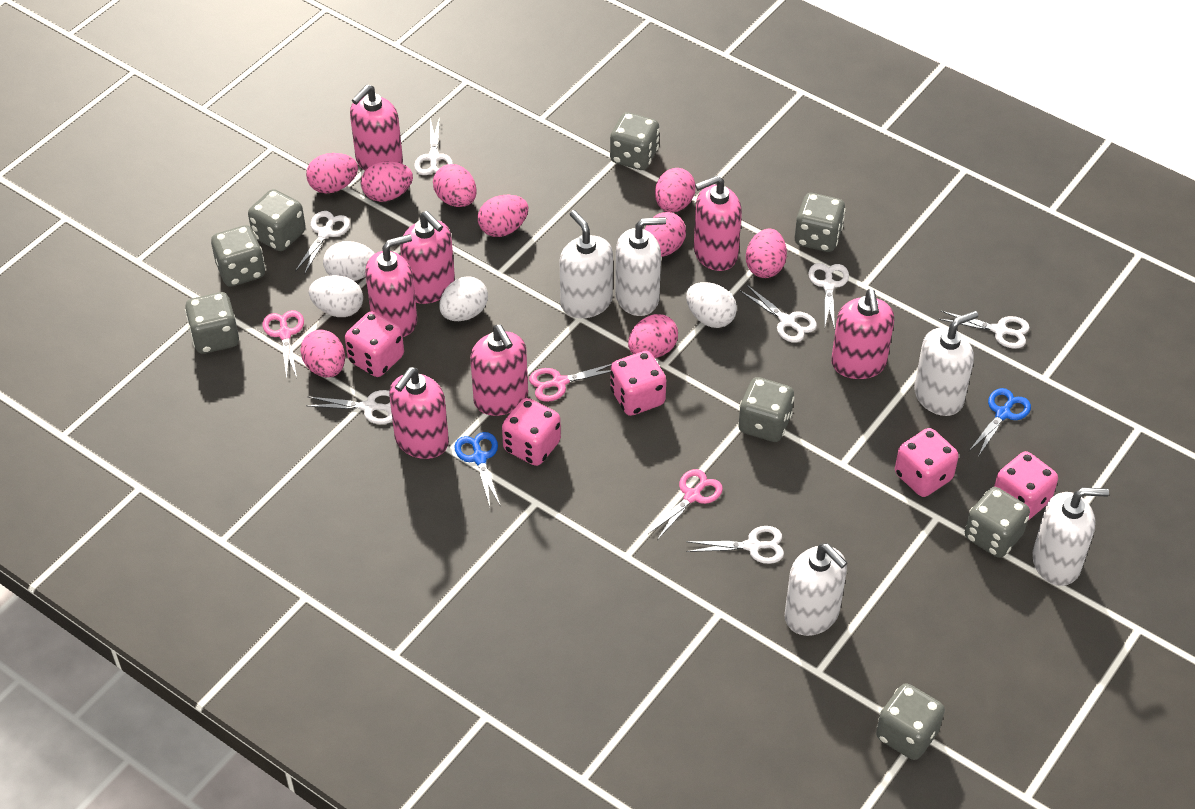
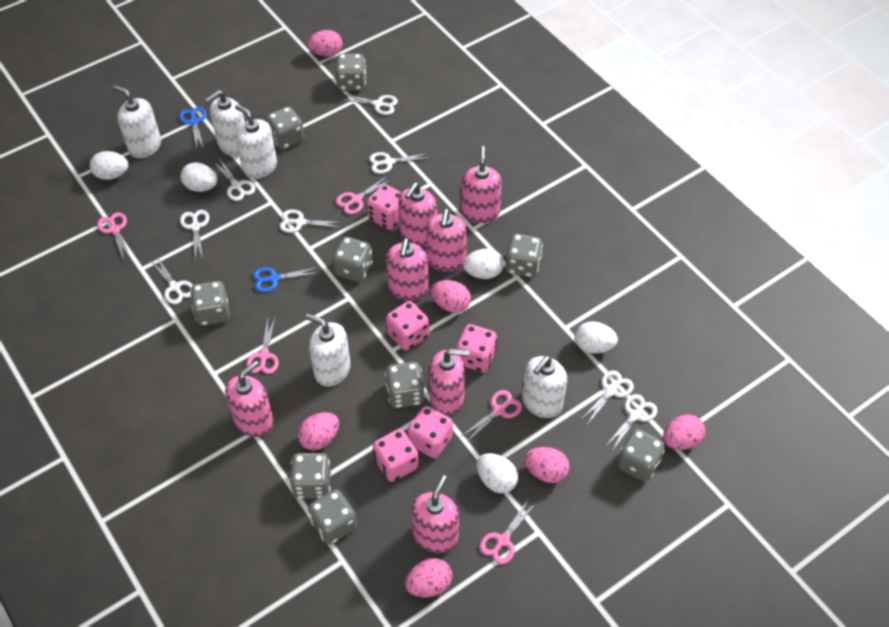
grey dice: [185,292,239,354] [211,225,265,287] [248,189,306,251] [610,112,660,170] [738,377,794,442] [795,193,846,252] [876,683,945,760] [965,487,1030,558] = 8 -> [190,281,230,326] [266,106,304,150] [289,453,331,499] [308,489,357,545] [332,237,373,282] [335,54,366,91] [385,362,425,408] [505,234,543,277] [617,429,665,482] = 9
pink egg: [300,330,345,378] [306,153,358,193] [361,161,413,202] [433,164,477,207] [478,195,528,237] [628,314,678,358] [644,212,686,257] [655,168,696,213] [746,229,787,278] = 9 -> [297,412,339,451] [307,30,342,57] [405,558,452,598] [431,280,471,313] [524,447,570,483] [663,414,705,450] = 6
pink scissors: [263,310,304,379] [529,364,612,402] [648,469,723,540] = 3 -> [97,212,131,260] [246,318,279,374] [336,176,392,214] [462,390,522,442] [479,500,536,564] = 5
white egg: [309,275,363,317] [323,241,375,281] [439,277,488,321] [686,282,737,328] = 4 -> [90,151,129,180] [181,162,217,192] [463,249,504,279] [477,453,518,493] [575,321,618,353] = 5
white scissors: [295,211,350,275] [306,390,392,424] [414,116,453,175] [686,526,784,564] [739,284,817,343] [808,263,849,330] [939,311,1030,349] = 7 -> [150,257,193,305] [180,210,209,260] [213,158,255,201] [280,209,344,233] [341,94,398,115] [369,152,430,174] [581,370,634,425] [606,394,657,451] = 8

